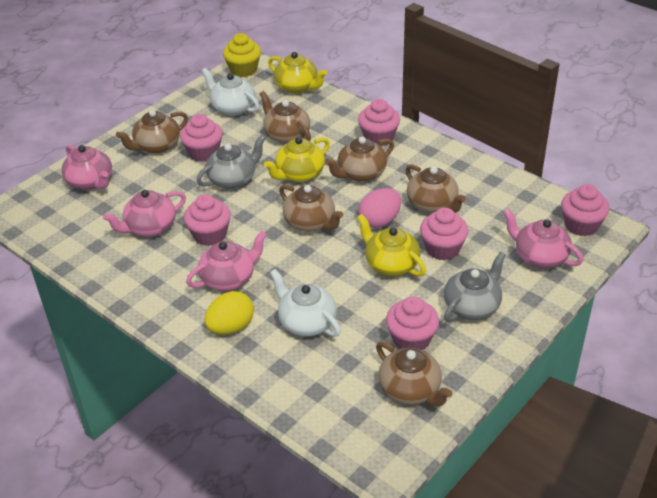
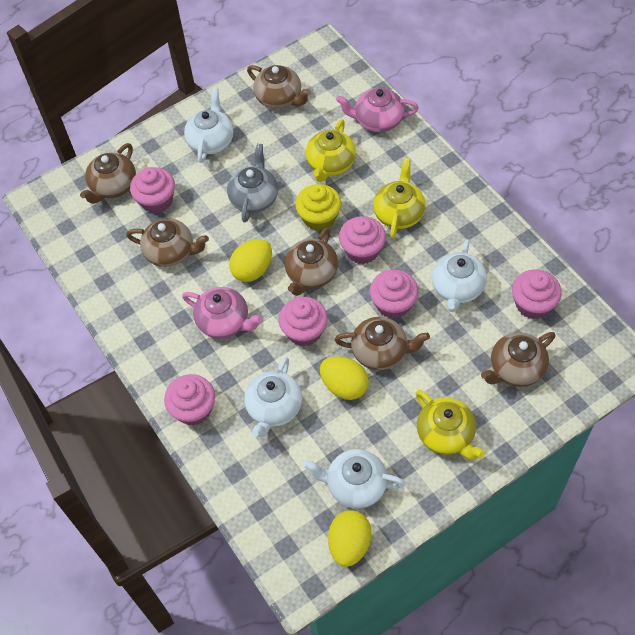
grey teapot: [196,135,266,189] [444,252,506,322] = 2 -> [227,143,278,223] = 1
pink egg: [358,188,401,228] = 1 -> none = 0
pink teapot: [62,145,112,190] [103,190,186,237] [186,231,267,291] [503,209,584,268] = 4 -> [182,287,262,339] [336,88,419,132] = 2
white teapot: [202,68,259,116] [270,269,341,337] = 2 -> [184,88,233,163] [244,357,302,437] [303,449,405,509] [432,239,487,312] = 4
yellow egg: [204,291,254,335] = 1 -> [229,239,272,282] [320,356,369,400] [328,510,371,567] = 3

